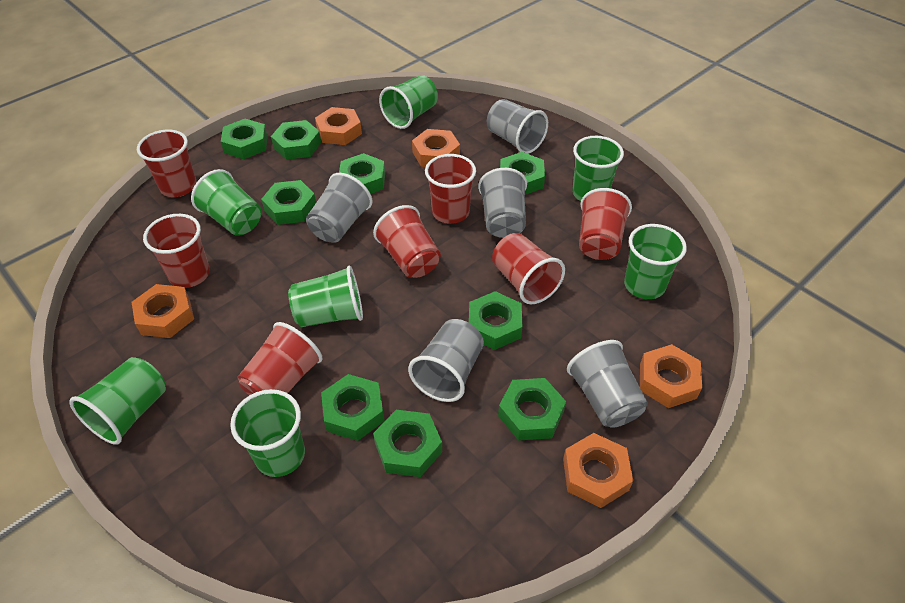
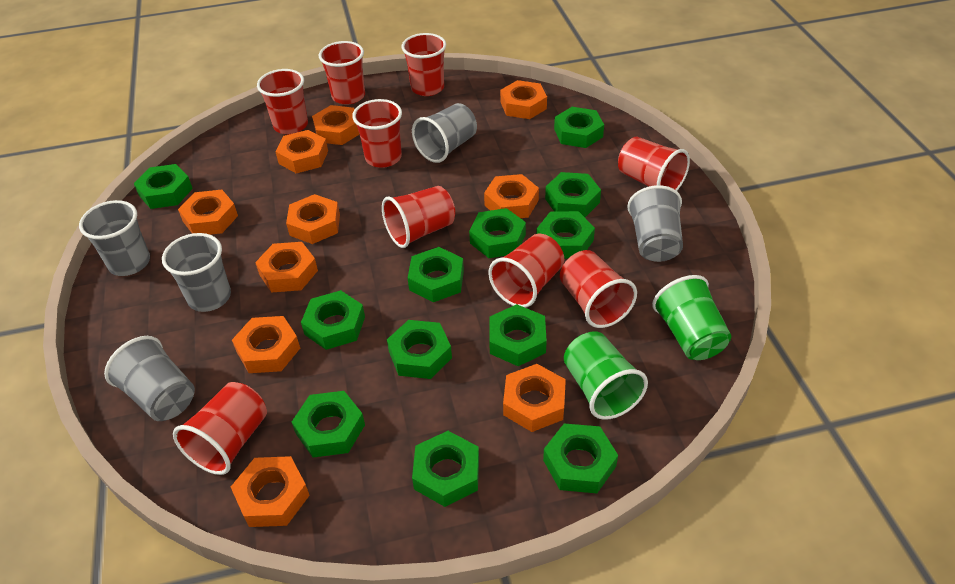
green cup: [70,357,166,445] [191,169,262,236] [230,389,305,477] [288,266,363,327] [379,75,438,129] [572,136,624,201] [624,224,687,299] = 7 -> [564,331,648,420] [652,275,731,360] = 2
green nut: [221,119,268,159] [261,180,316,225] [271,120,321,160] [321,374,385,441] [339,153,385,194] [373,410,442,477] [469,291,522,350] [498,378,566,441] [500,152,545,195] = 9 -> [134,164,193,209] [292,391,365,457] [301,290,365,350] [387,320,452,379] [408,247,464,302] [412,431,479,507] [469,208,526,258] [489,304,547,366] [536,211,595,259] [543,423,618,493] [545,172,601,217] [554,107,604,148] = 12
orange nut: [132,284,194,338] [315,107,362,145] [412,129,460,167] [563,433,633,508] [640,344,702,408] = 5 -> [178,190,238,235] [231,456,310,527] [232,316,300,373] [255,242,318,293] [275,130,328,173] [286,194,340,244] [312,105,360,145] [484,174,539,218] [500,80,547,119] [503,364,566,432] = 10
red cup: [137,130,197,197] [143,214,210,288] [238,322,322,395] [373,205,441,278] [425,154,476,224] [492,233,565,304] [579,188,632,260] = 7 -> [173,382,267,475] [257,69,308,134] [319,41,365,105] [352,99,402,168] [382,186,455,248] [402,33,446,96] [488,234,564,308] [560,250,637,328] [618,137,690,191] = 9

